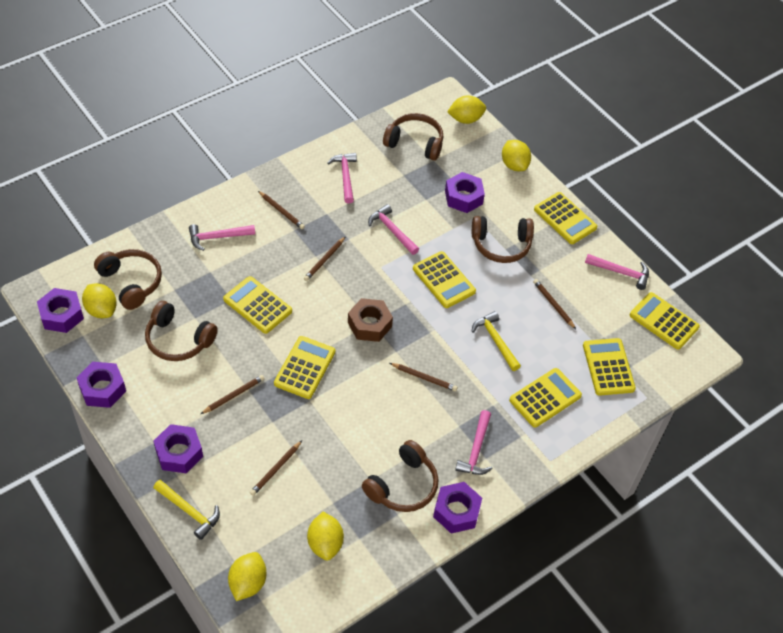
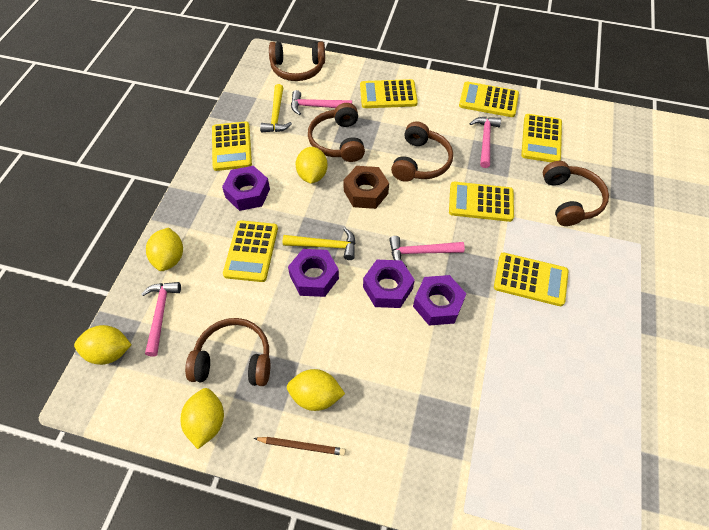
brown pencil: [201,375,265,414] [250,441,302,496] [258,191,305,229] [304,236,346,281] [390,363,458,391] [533,279,576,329] = 6 -> [254,437,346,456] = 1
pink hammer: [189,224,255,251] [328,153,357,204] [368,204,419,255] [455,410,493,475] [585,254,649,290] = 5 -> [141,282,181,356] [291,90,352,115] [389,236,465,267] [469,117,501,168] = 4
purple nut: [37,288,84,333] [77,362,126,408] [154,424,203,473] [433,482,482,534] [445,172,485,213] = 5 -> [222,166,270,211] [288,249,339,297] [363,260,415,308] [413,275,466,326] = 4

